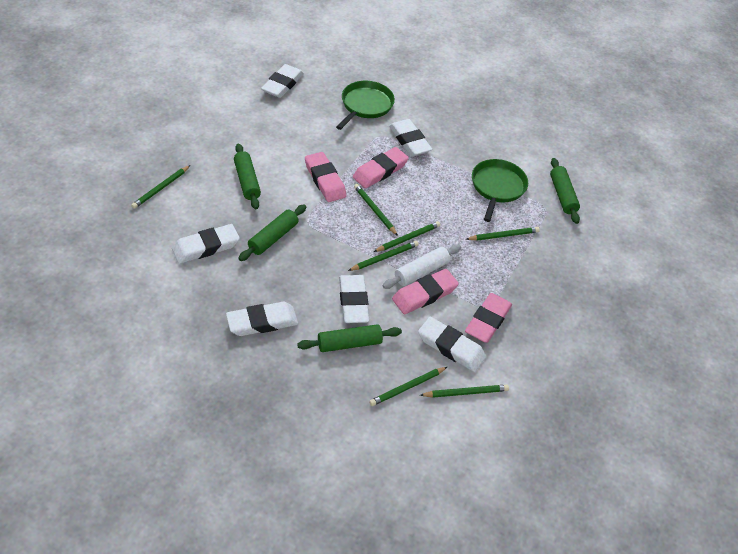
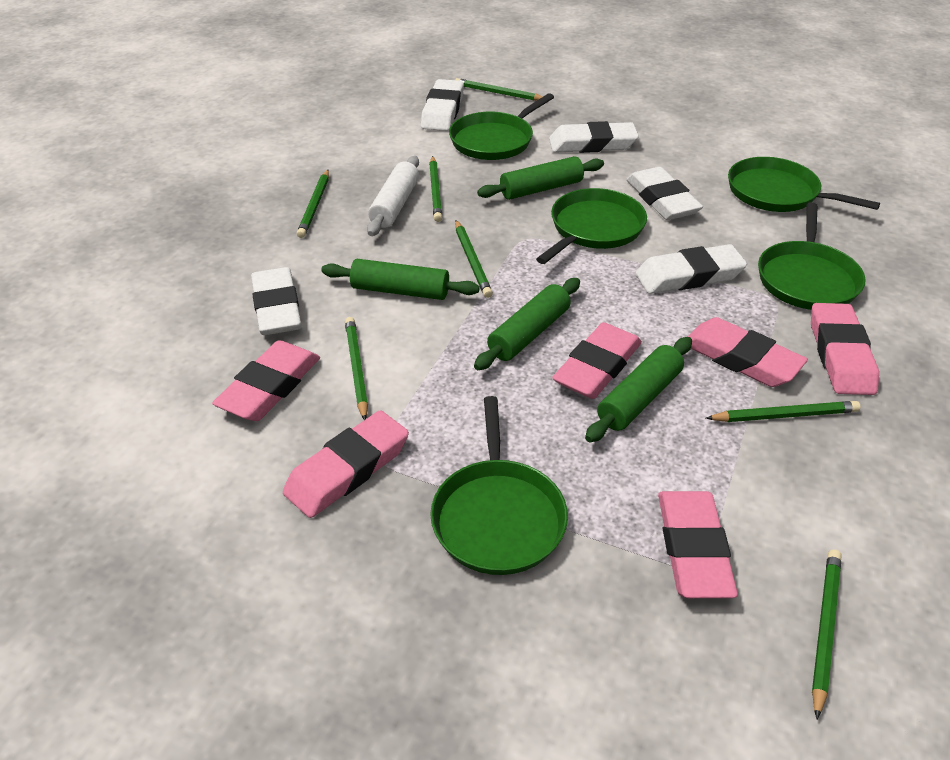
green pan: [336,81,395,130] [472,159,528,222] = 2 -> [430,396,568,575] [449,93,554,160] [536,188,647,264] [728,157,880,212] [758,203,866,310] = 5
pink eraser: [305,152,347,202] [353,147,409,188] [392,269,459,314] [465,293,512,343] = 4 -> [212,340,320,421] [283,410,409,518] [552,322,642,399] [658,491,738,598] [688,317,808,387] [811,303,879,395] = 6
white eraser: [172,224,240,264] [226,302,298,336] [261,64,304,98] [339,275,369,323] [389,119,432,156] [418,317,486,372] = 6 -> [251,267,302,335] [421,79,464,131] [549,121,639,153] [626,167,703,220] [635,244,747,294] = 5

